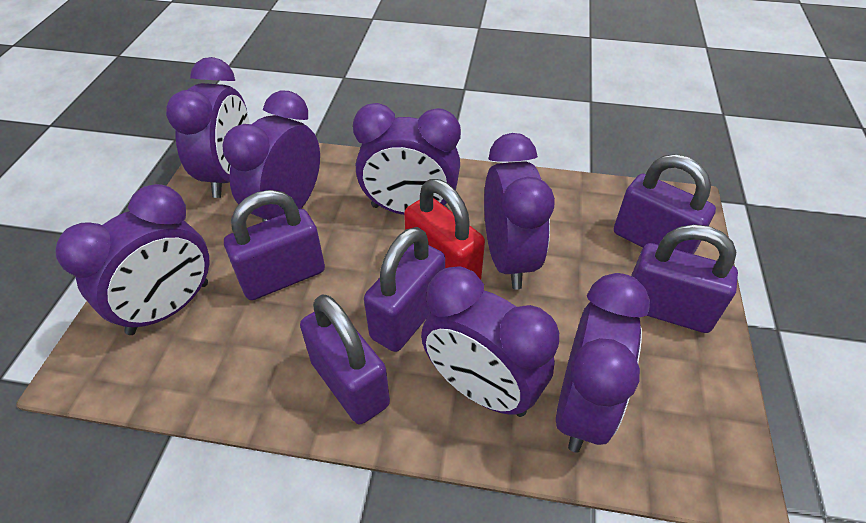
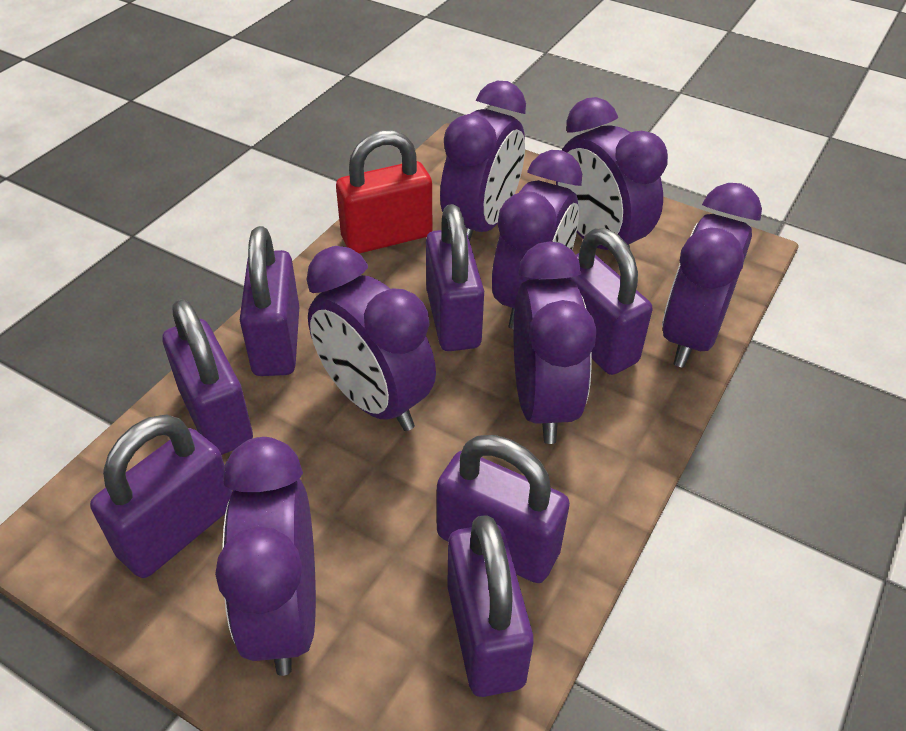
purple padlock: [224,190,325,300] [300,294,390,424] [364,227,445,352] [614,154,716,254] [631,224,738,333] = 5 -> [90,415,232,578] [163,299,253,455] [240,226,299,376] [426,204,484,351] [437,435,570,583] [447,515,534,697] [566,228,652,375] = 7

